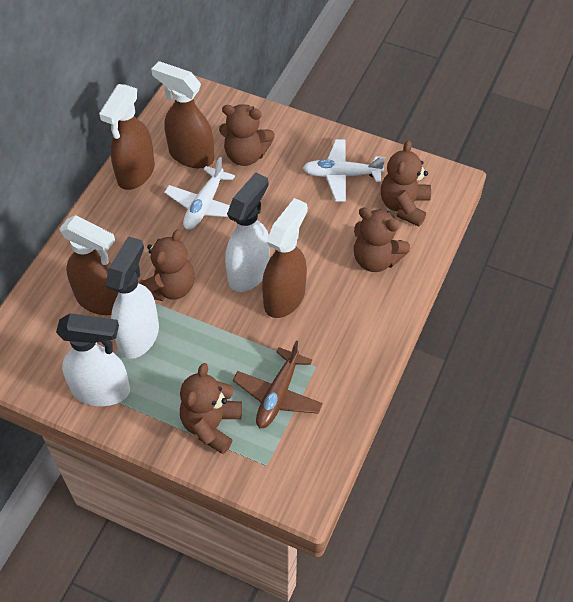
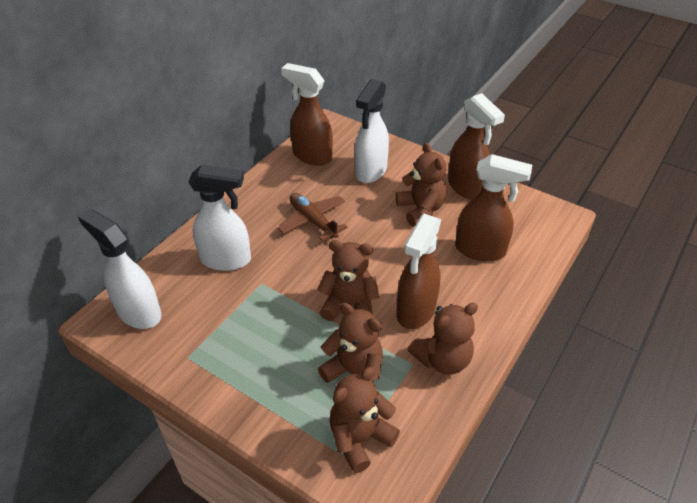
white plane: [164,157,235,230] [303,139,386,202] = 2 -> none = 0

